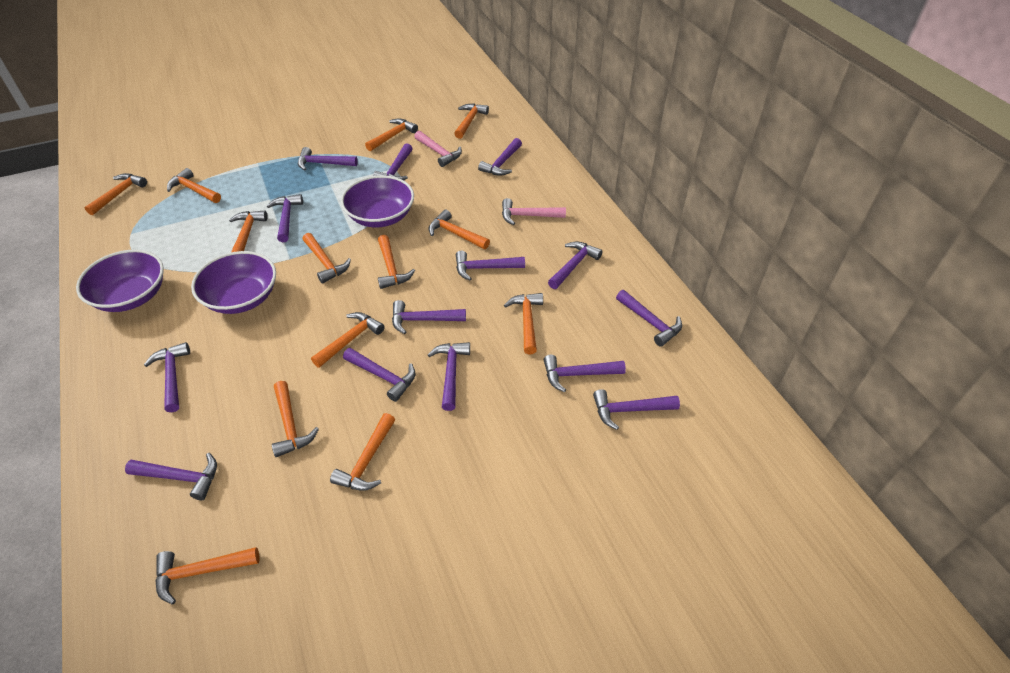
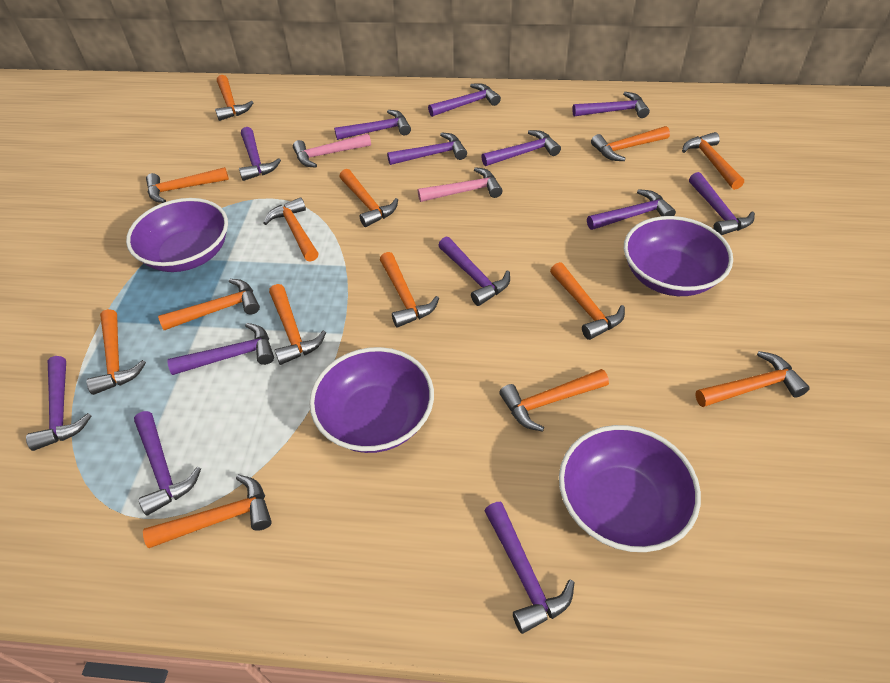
orange hammer: [84,173,147,216] [155,547,259,604] [167,168,221,203] [229,211,268,252] [272,381,319,457] [302,233,351,284] [311,312,385,368] [330,413,395,491] [365,118,418,151] [378,235,415,289] [429,210,490,249] [454,104,489,139] [504,293,543,354] = 13 -> [86,309,146,395] [143,475,272,548] [146,167,229,203] [158,279,260,330] [215,75,254,121] [263,197,319,261] [269,284,326,365] [340,169,398,227] [380,252,439,328] [499,369,609,432] [550,262,625,340] [591,126,670,161] [682,132,744,190] [695,351,810,407] = 14
purple bowl: [76,250,164,312] [191,251,276,314] [341,175,414,228] = 3 -> [126,198,228,272] [309,347,434,453] [559,425,701,552] [624,216,733,296] = 4
purple hammer: [125,453,217,500] [144,342,190,412] [267,194,303,242] [298,147,358,170] [343,348,415,402] [373,143,413,180] [392,300,466,334] [428,342,470,411] [456,251,525,280] [478,138,522,176] [543,355,626,392] [548,241,603,289] [593,389,680,430] [616,290,682,347] = 14 -> [26,356,91,451] [134,411,201,515] [167,323,274,375] [239,127,281,181] [334,110,411,140] [387,132,467,165] [428,83,501,117] [438,237,510,306] [481,130,561,166] [484,502,575,634] [572,92,650,118] [587,189,676,230] [689,172,755,235] = 13

